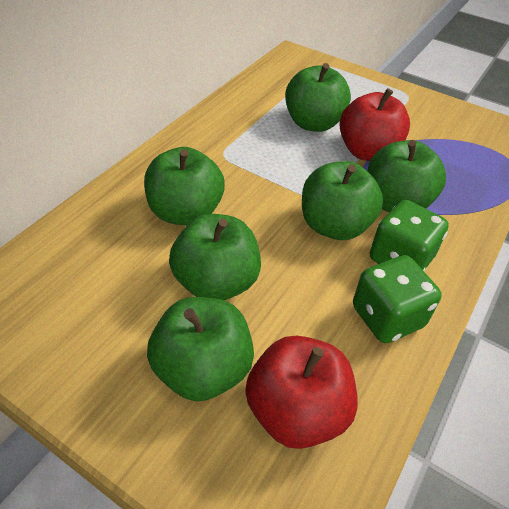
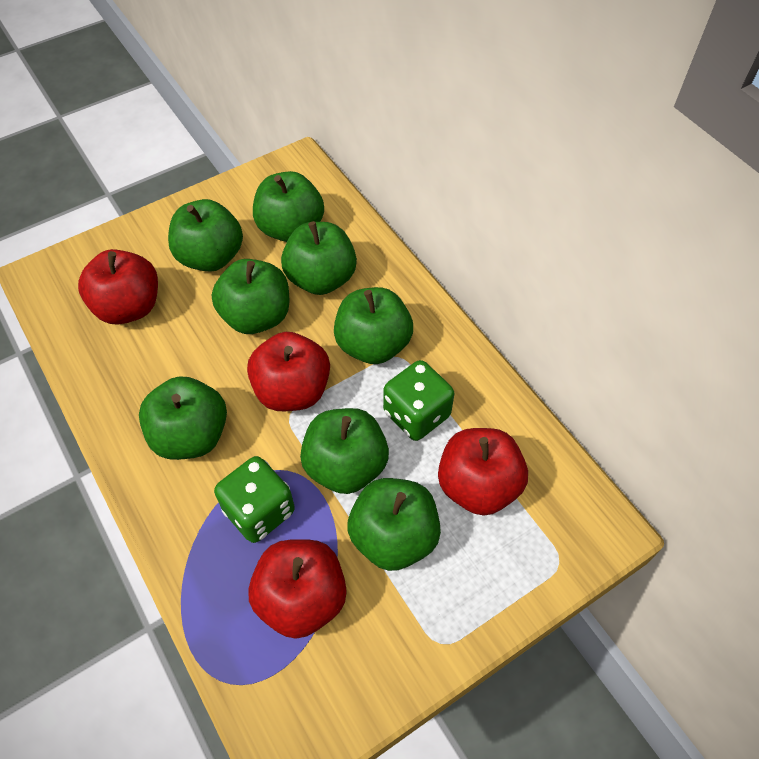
green apple: [144,147,225,225] [147,297,254,401] [169,214,261,300] [285,63,351,132] [302,161,383,240] [368,140,446,212] = 6 -> [139,376,227,460] [168,199,243,272] [212,259,289,334] [253,171,324,242] [281,221,357,295] [300,408,389,494] [334,287,413,364] [347,478,441,571] = 8
red apple: [245,336,358,449] [339,88,410,161] = 2 -> [78,249,158,325] [247,332,330,411] [248,539,347,639] [438,428,528,516] = 4

